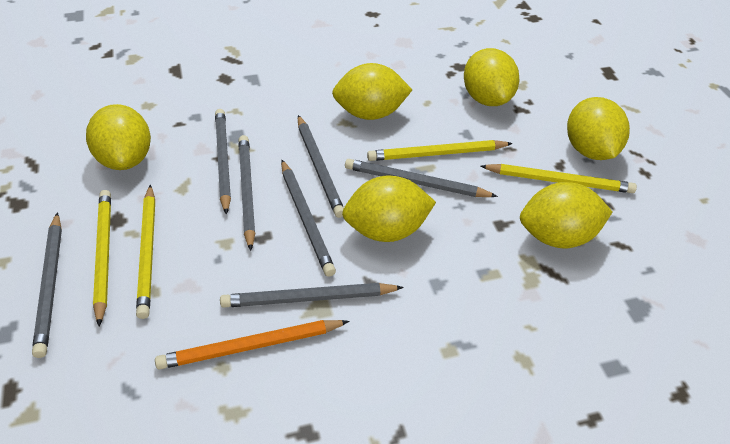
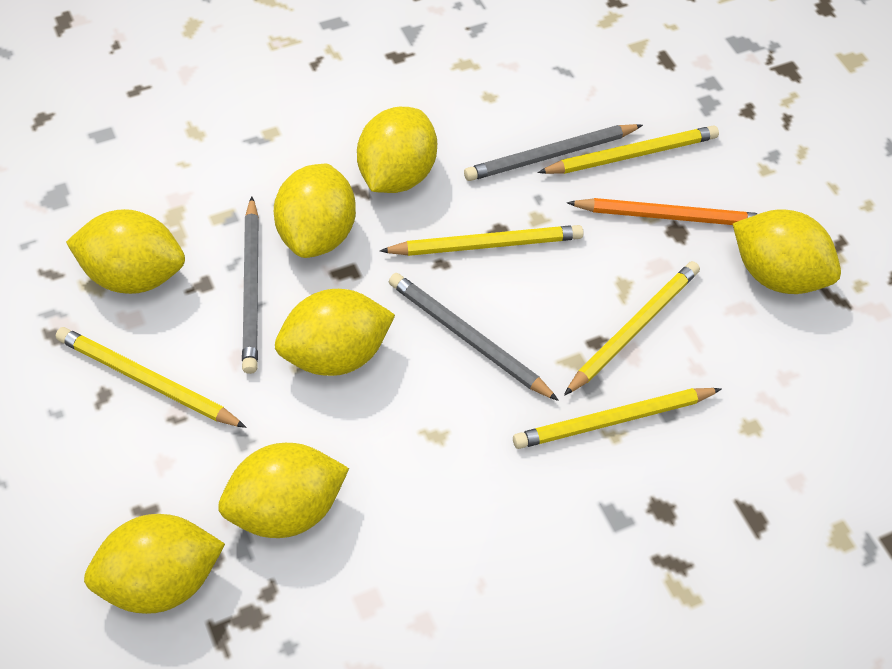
grey pencil: [32,212,62,358] [215,109,231,215] [220,283,404,308] [238,135,255,251] [281,160,336,277] [298,115,344,218] [345,159,498,197] = 7 -> [242,197,259,374] [389,273,559,401] [464,124,643,181] = 3
yellow lemon: [86,104,151,170] [332,63,412,120] [342,175,436,242] [464,48,519,106] [520,182,612,248] [567,97,630,160] = 6 -> [66,209,185,294] [84,514,225,614] [218,443,349,538] [274,164,356,258] [275,289,395,376] [357,107,437,193] [733,209,841,294] = 7
yellow pencil: [93,190,111,326] [136,185,155,319] [367,140,513,161] [480,164,637,193] = 4 -> [56,327,247,428] [380,225,584,256] [513,388,721,449] [537,126,719,174] [564,261,700,396] = 5

